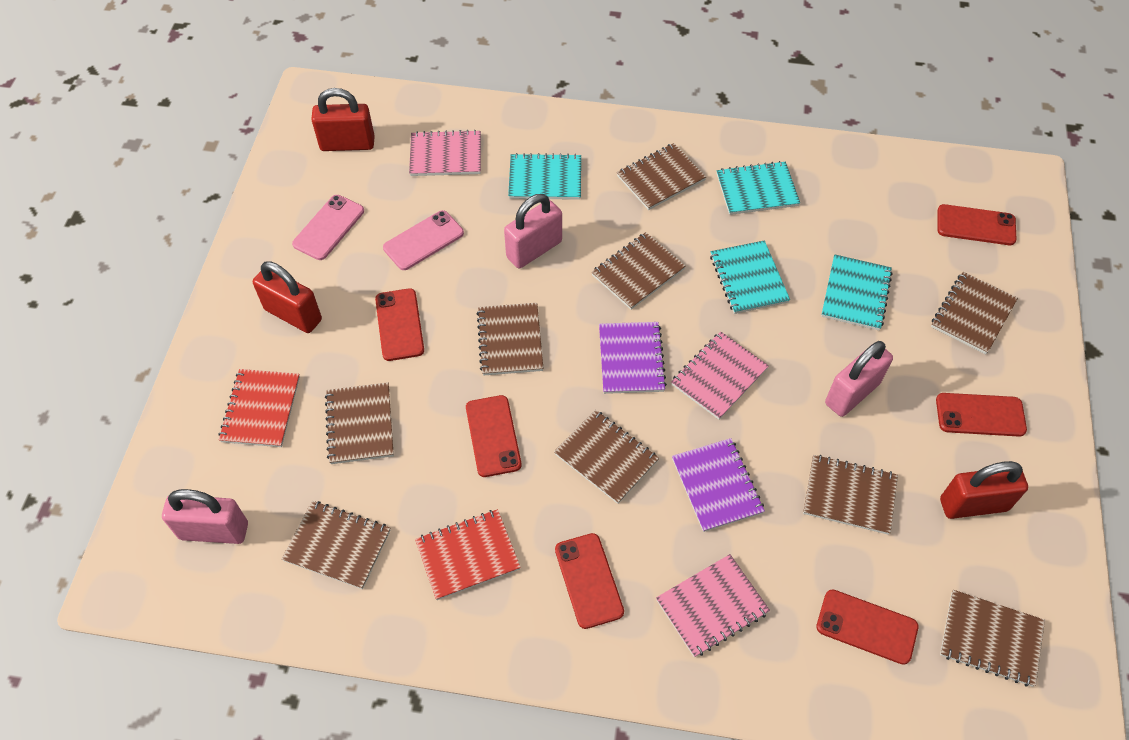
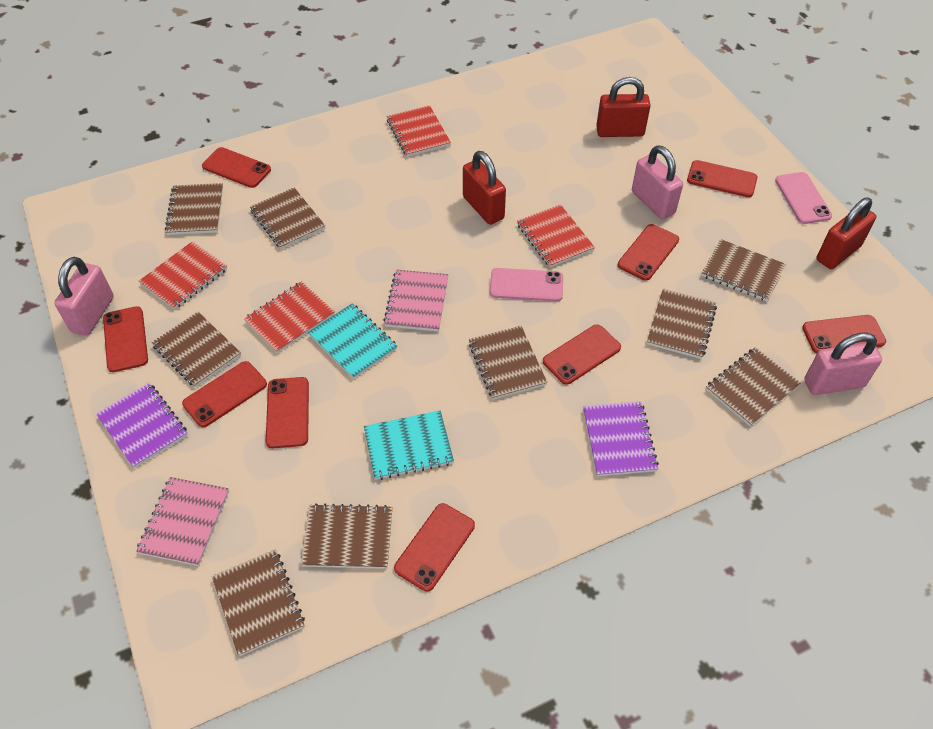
pink notebook: [409,130,481,176] [656,554,770,657] [671,332,769,420] = 3 -> [136,477,229,566] [384,270,449,332] = 2
red notebook: [219,369,300,447] [415,509,521,600] = 2 -> [139,241,227,310] [244,281,335,353] [387,105,451,157] [517,204,595,268] = 4
red phone: [375,288,424,361] [466,395,521,477] [555,533,624,629] [816,589,918,665] [936,393,1027,437] [937,204,1016,245] = 6 -> [103,306,148,372] [182,361,267,427] [202,147,271,188] [266,377,309,448] [394,503,475,592] [543,324,621,385] [618,224,679,281] [687,160,757,197] [802,315,886,353] = 9
turquoise notebook: [508,153,581,200] [710,240,790,314] [717,161,800,215] [821,254,893,330] = 4 -> [308,304,397,379] [364,411,454,480] = 2

